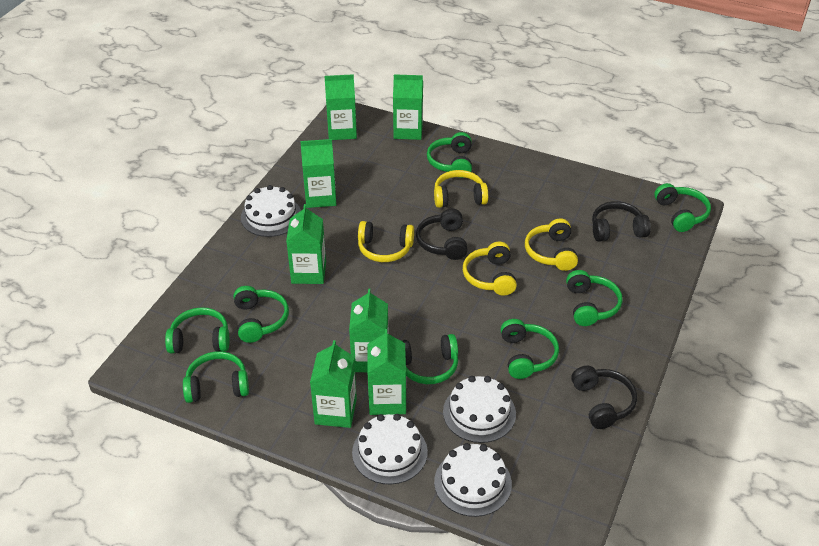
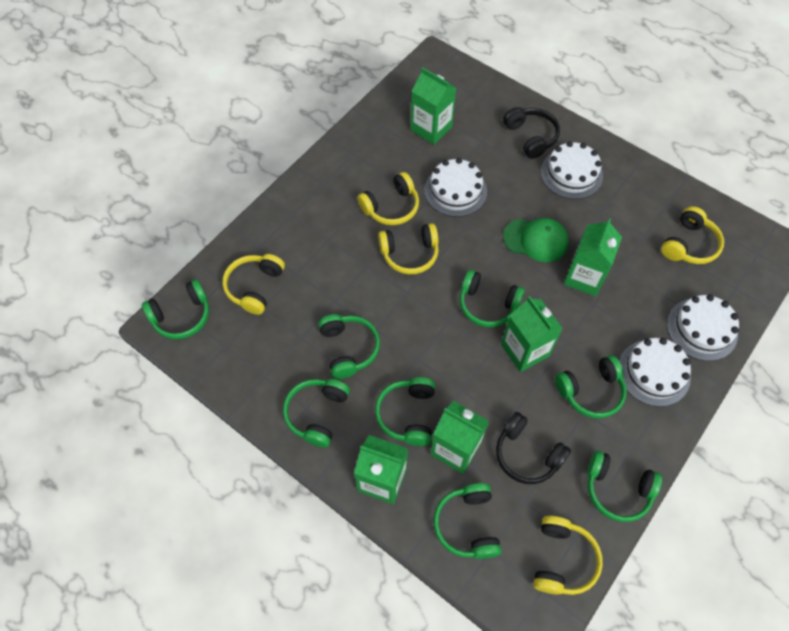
black headphones: [416,208,468,260] [571,366,637,429] [592,201,651,242] = 3 -> [496,412,571,484] [503,107,560,159] = 2
green cap: none = 0 -> [503,218,569,262] = 1
green carton: [286,204,326,284] [300,139,336,208] [310,340,357,428] [324,74,357,140] [349,289,389,372] [368,329,406,415] [393,74,423,140] = 7 -> [354,435,408,504] [411,67,456,145] [430,401,489,474] [501,296,563,372] [564,218,622,296] = 5
yellow headphones: [358,221,414,262] [434,170,488,208] [463,242,517,296] [525,218,578,271] = 4 -> [222,254,285,315] [357,172,419,225] [378,223,439,274] [533,516,603,595] [661,206,724,264] = 5

